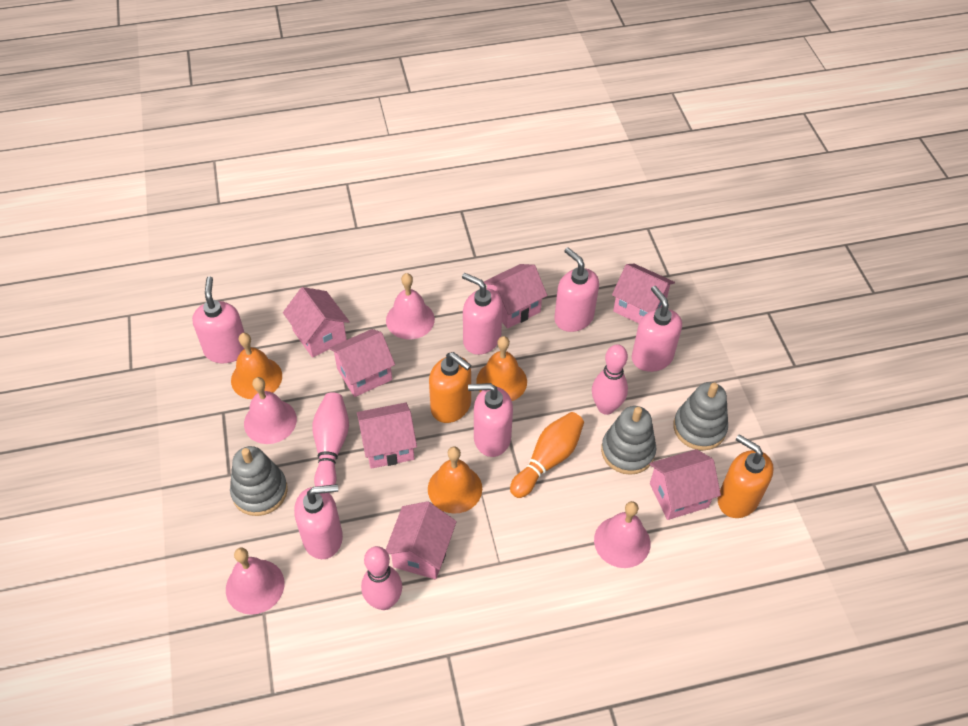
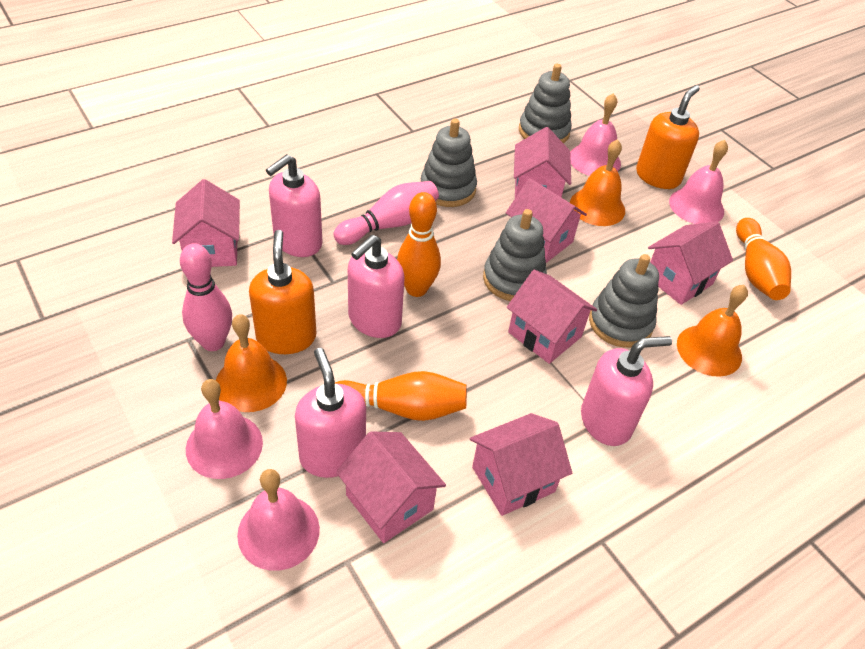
grey stacking toy: [230,446,288,516] [601,406,656,475] [673,382,728,450] = 3 -> [421,119,477,207] [483,209,547,301] [519,64,572,144] [589,254,659,348] = 4
orange bowling pin: [510,412,584,498] = 1 -> [335,371,467,421] [397,192,441,297] [736,218,791,300] = 3
pink bowling pin: [312,393,349,487] [361,546,402,610] [592,344,628,415] = 3 -> [180,243,232,351] [333,181,439,245] = 2
pink soap dispenser: [192,276,245,363] [294,484,343,559] [462,273,503,355] [468,383,513,457] [554,247,599,332] [632,286,682,372] = 6 -> [266,154,323,257] [295,348,366,478] [348,235,405,338] [581,336,672,446] = 4

